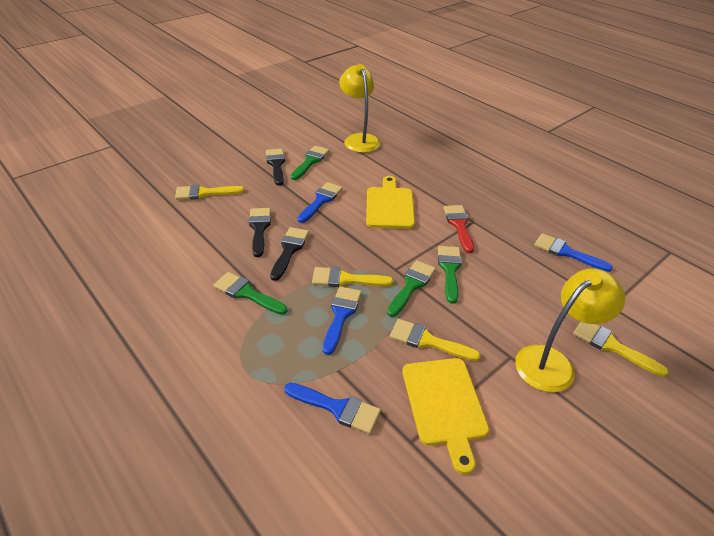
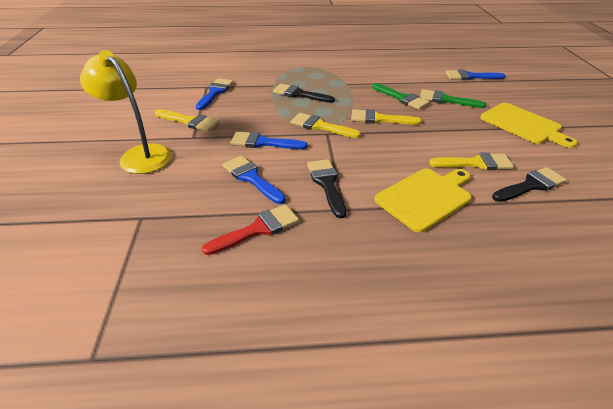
green brush: [213,272,287,315] [291,146,330,180] [387,260,436,317] [438,246,462,304] = 4 -> [372,83,430,110] [419,89,487,108] = 2
yellow lamp: [339,64,380,153] [515,268,625,392] = 2 -> [80,50,172,174] = 1

